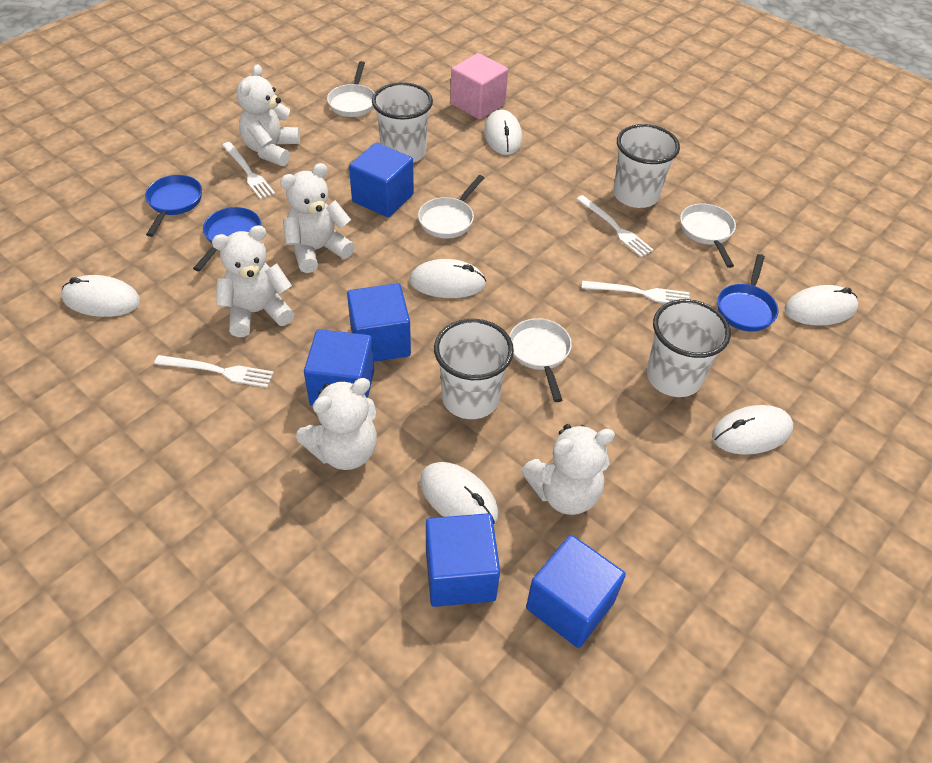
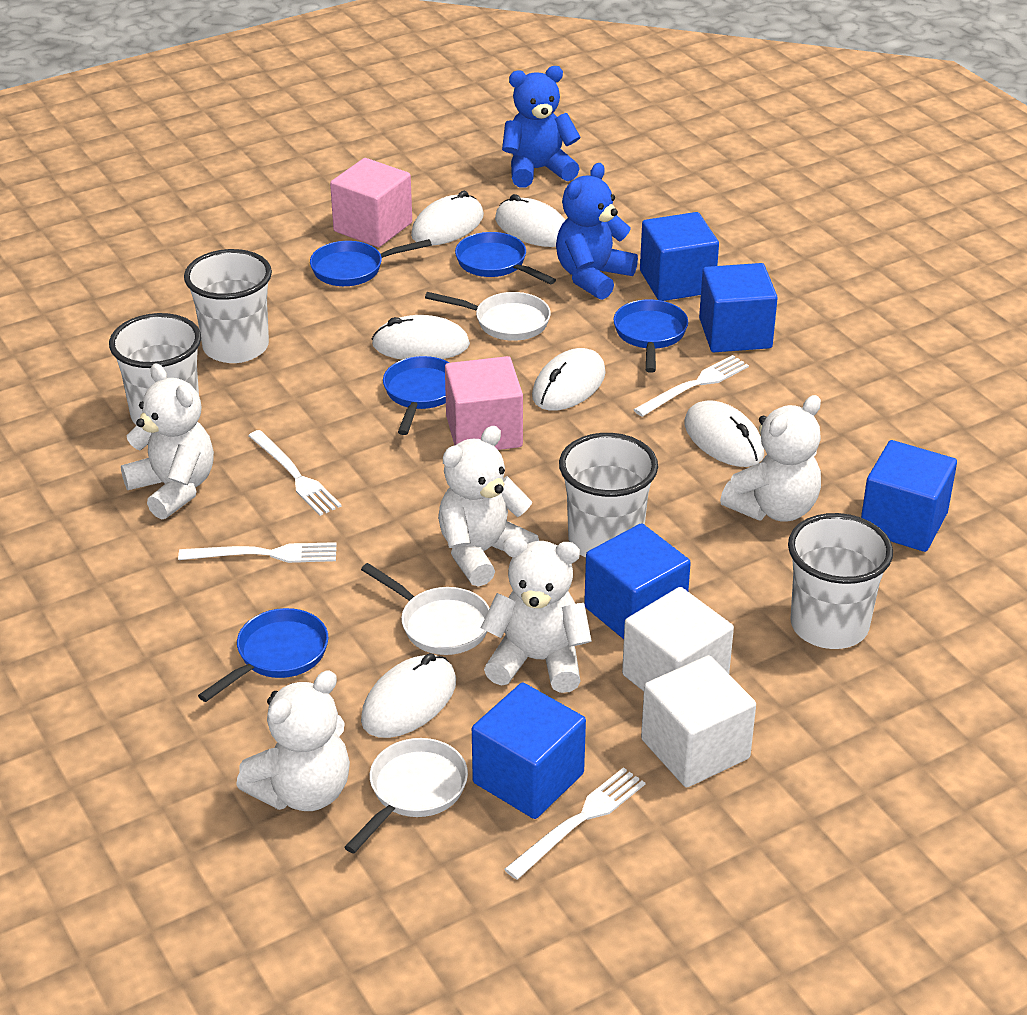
blue pan: [145,175,202,237] [193,207,261,271] [717,254,779,332] = 3 -> [198,608,328,702] [310,239,432,286] [383,356,449,435] [455,232,556,284] [613,299,688,373] = 5
blue teddy bear: none = 0 -> [502,66,581,187] [556,163,638,300] = 2
pink cube: [450,53,508,120] = 1 -> [330,158,412,247] [445,356,523,450] = 2
white cube: none = 0 -> [622,587,734,691] [641,655,756,787] = 2
white pan: [327,61,374,117] [418,175,484,238] [509,318,572,402] [680,204,736,268] = 4 -> [344,738,468,853] [361,563,489,655] [425,292,551,341] = 3

